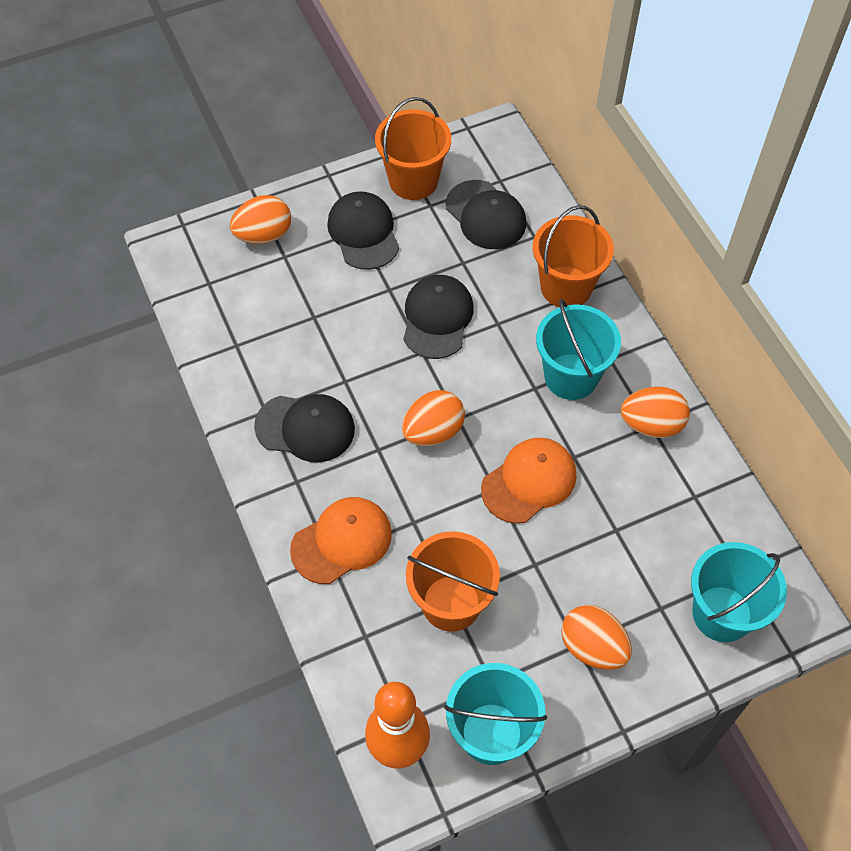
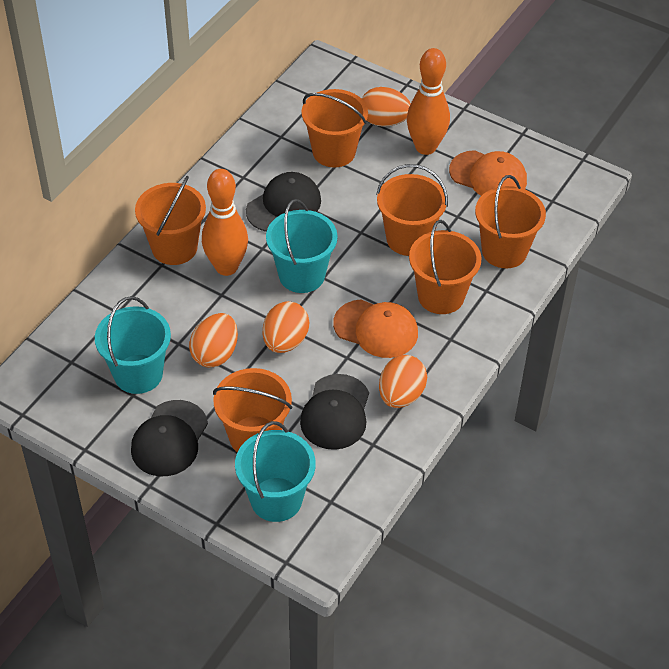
black cap: [254,394,355,462] [327,191,399,270] [403,275,474,359] [446,180,526,249] = 4 -> [131,400,208,476] [246,172,321,232] [300,374,369,450] = 3
orange bowling pin: [365,682,430,769] = 1 -> [202,169,248,276] [407,48,450,155] = 2
orange bucket: [375,97,451,200] [406,531,500,632] [533,205,614,307] = 3 -> [135,176,206,265] [213,368,292,452] [302,89,368,167] [376,164,448,256] [409,220,481,314] [475,175,546,268] = 6

